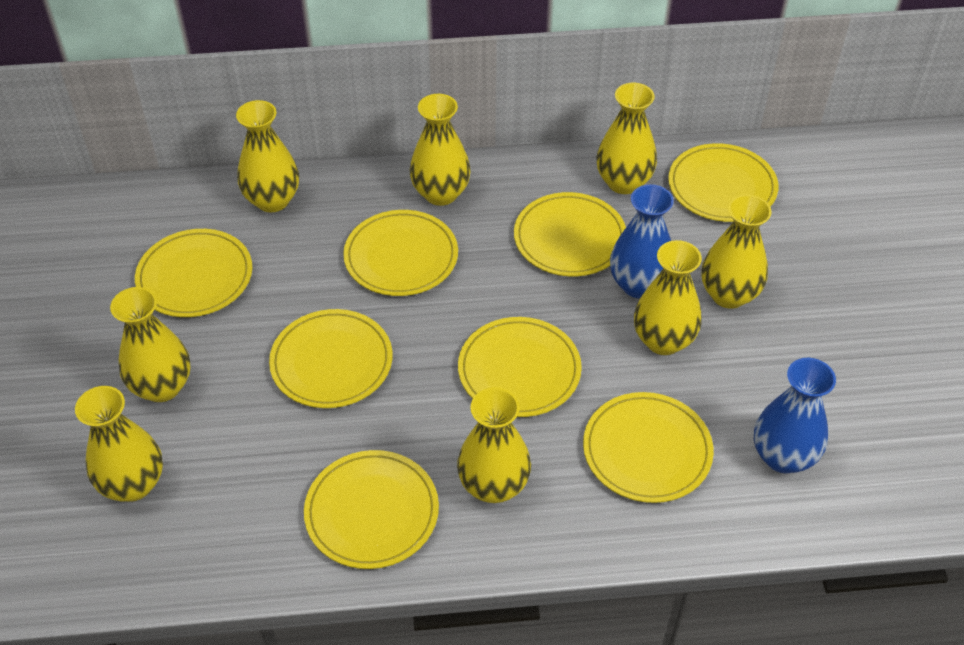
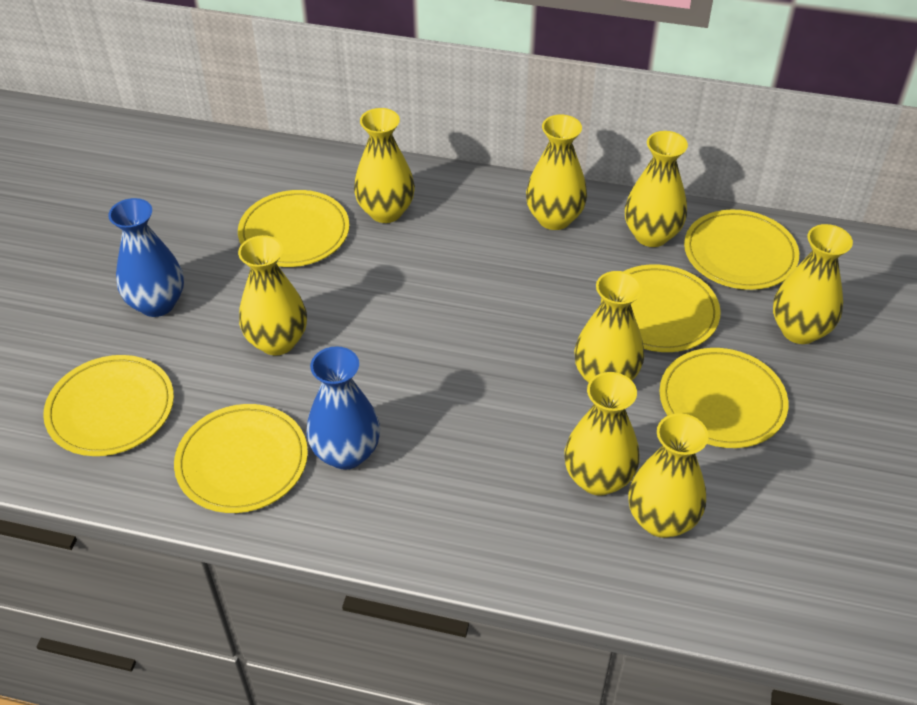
yellow plate: [135,229,252,317] [269,309,393,408] [304,450,439,569] [343,210,458,296] [458,317,582,417] [514,192,626,276] [583,392,714,503] [668,143,778,222] = 8 -> [43,355,174,456] [174,404,308,513] [238,190,349,267] [601,264,721,352] [659,348,788,448] [684,210,799,290] = 6

